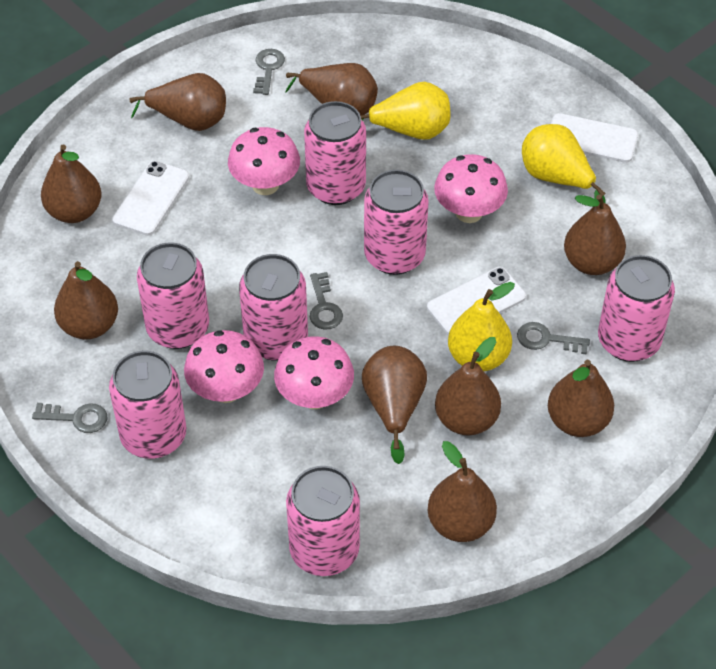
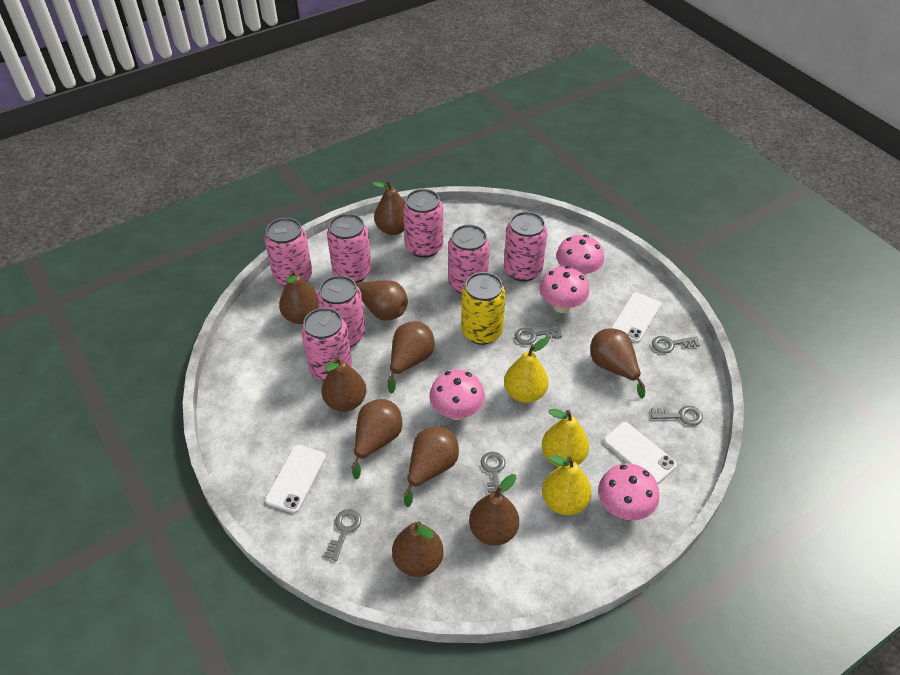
brown pear: [41,144,101,223] [54,261,118,340] [129,73,226,131] [285,63,378,116] [362,346,427,464] [428,441,497,542] [435,337,501,435] [548,360,614,437] [564,194,626,275] = 9 -> [279,270,318,324] [321,357,366,412] [352,399,402,479] [356,280,408,321] [372,180,405,235] [387,321,435,393] [392,521,444,577] [403,426,459,507] [469,474,519,546] [590,328,646,398] = 10
grey key: [32,403,107,433] [253,49,285,95] [310,272,343,330] [517,322,590,355] = 4 -> [324,509,361,561] [481,452,505,495] [515,328,562,345] [651,406,703,426] [652,336,700,354] = 5
yellow can: none = 0 -> [461,272,506,345] = 1

